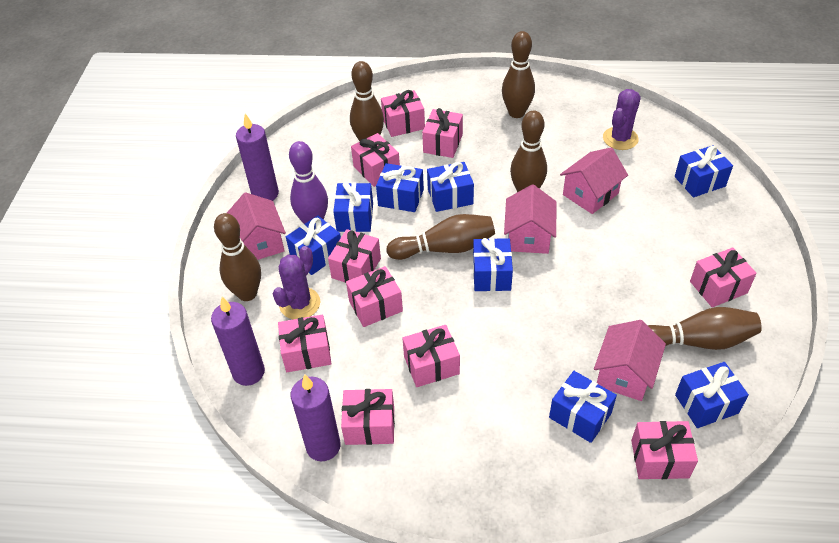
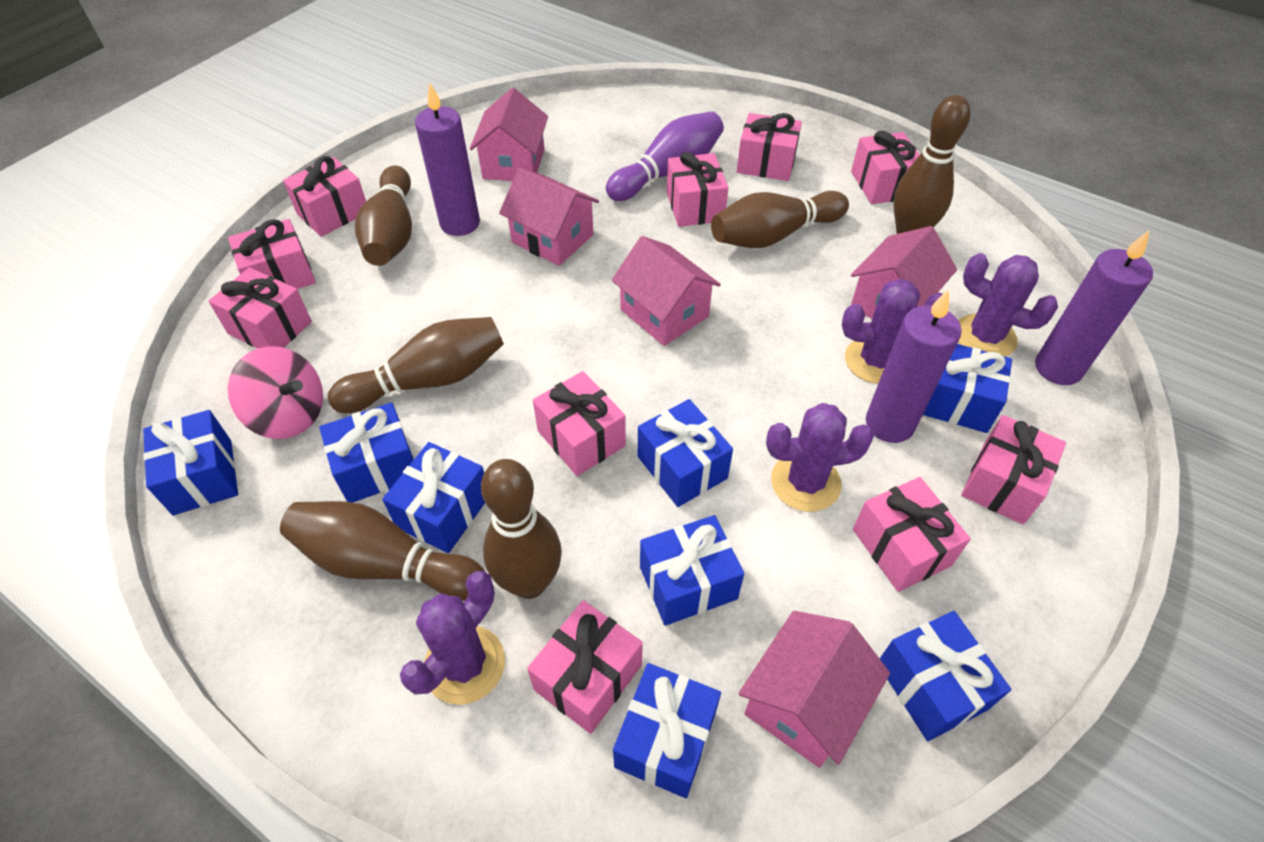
pink house: [227,192,286,260] [504,184,556,254] [560,147,628,214] [594,320,666,401] = 4 -> [470,88,548,181] [499,167,599,266] [612,236,721,346] [739,611,890,768] [851,226,957,319] = 5
pink spinning top: none = 0 -> [228,346,323,439] = 1
purple cactus: [273,246,320,319] [603,89,641,150] = 2 -> [400,571,505,705] [766,403,874,512] [842,279,943,384] [958,253,1058,357] = 4

